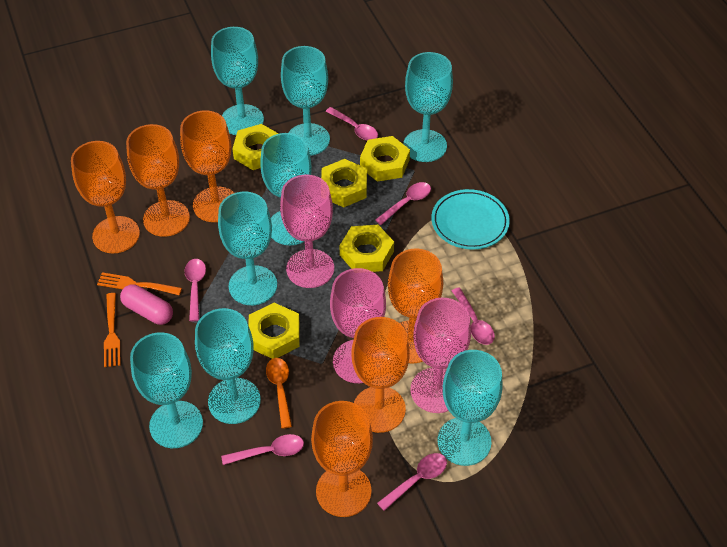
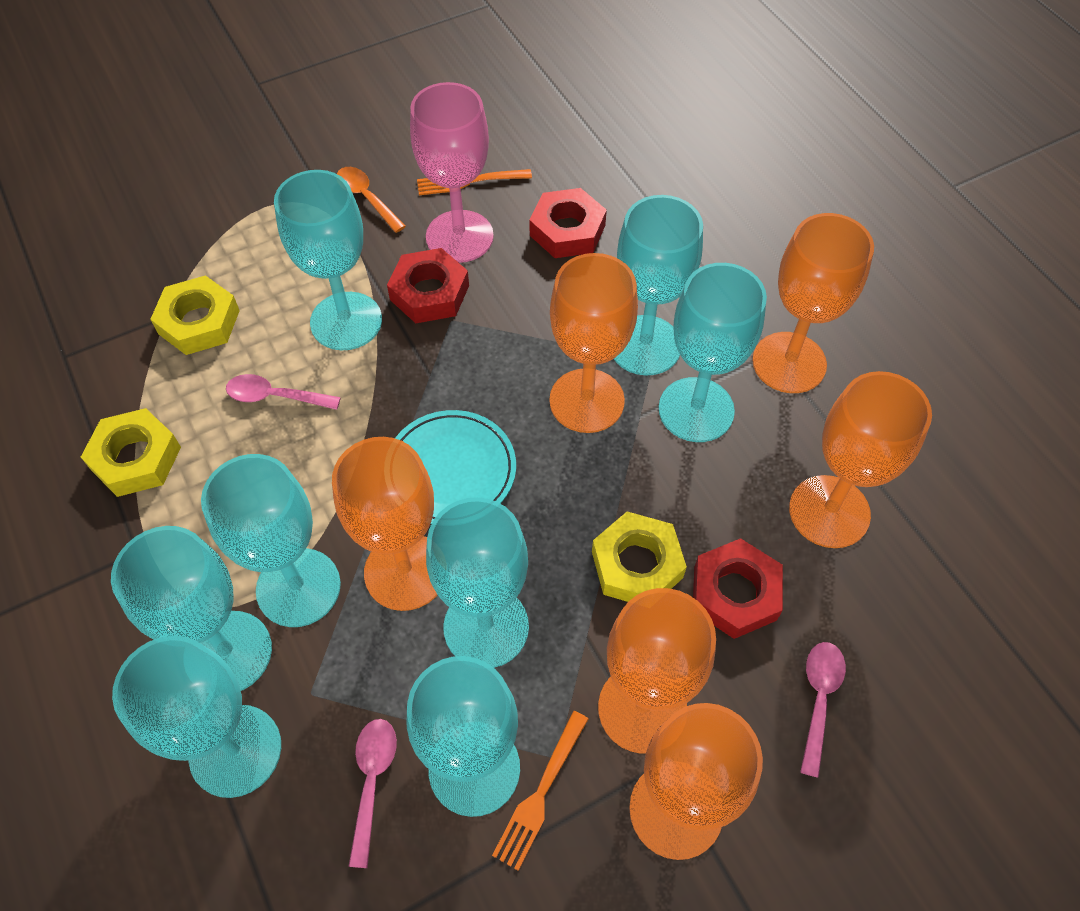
pink capsule: [120,284,173,325] = 1 -> none = 0
pink goblet: [280,175,334,288] [330,268,386,383] [410,297,471,413] = 3 -> [410,82,494,263] = 1
pink spoon: [184,259,206,321] [221,434,304,465] [326,107,378,141] [375,182,431,225] [377,453,447,511] [452,287,495,345] = 6 -> [226,374,341,410] [348,719,397,868] [800,642,846,778] = 3
red nut: none = 0 -> [387,248,469,323] [529,188,607,258] [693,538,783,639] = 3
yellow nut: [233,124,279,170] [248,303,300,359] [321,159,367,207] [339,225,394,272] [360,136,410,182] = 5 -> [81,408,181,497] [150,275,240,355] [592,511,687,602] = 3

